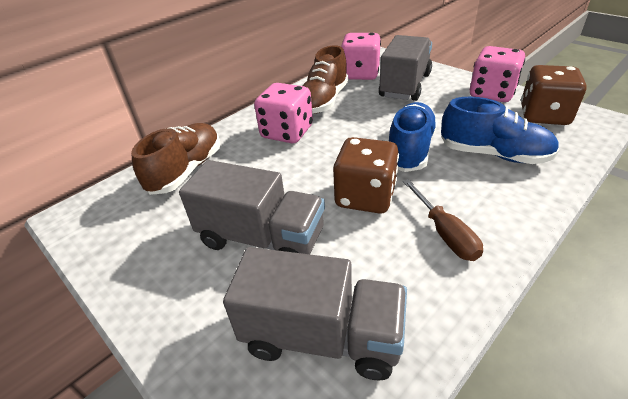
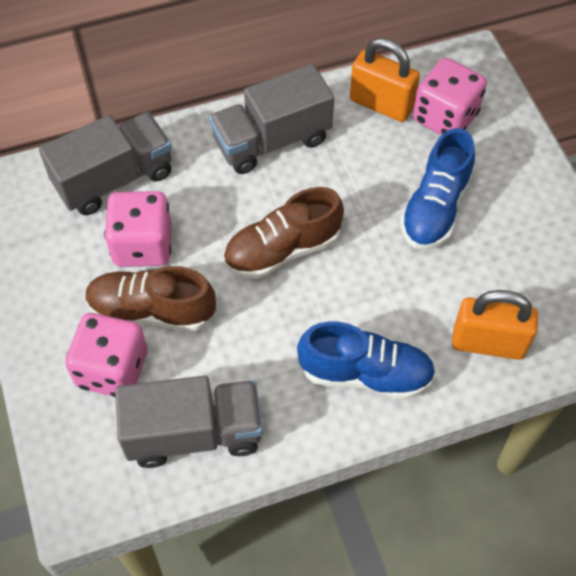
brown dice: [333,137,399,214] [521,65,587,125] = 2 -> none = 0
brown screwdriver: [403,179,483,261] = 1 -> none = 0
orange padlock: none = 0 -> [350,38,420,122] [452,290,538,360] = 2

